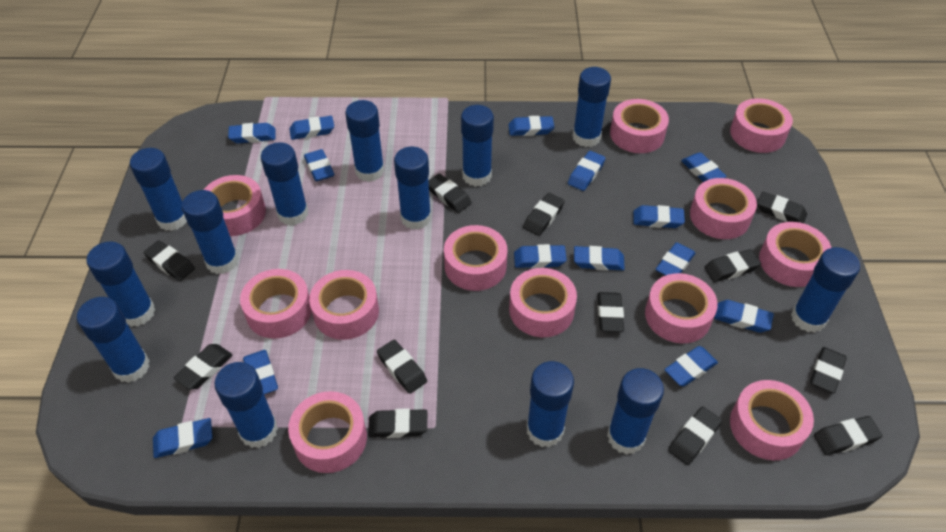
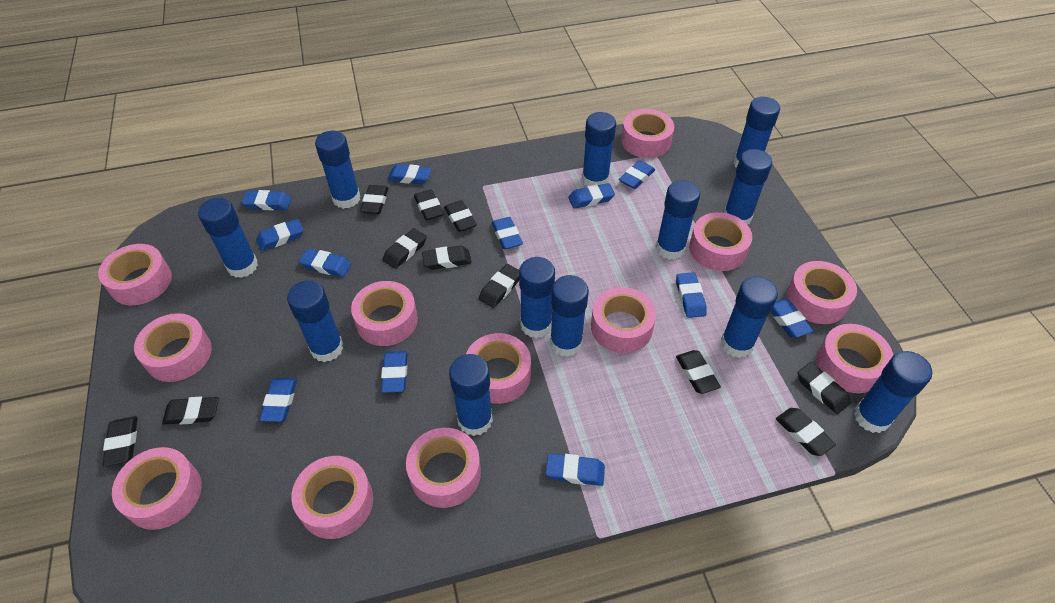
black eraser: [143,240,195,281] [174,344,232,390] [368,408,427,438] [377,340,427,394] [428,174,472,213] [523,193,565,236] [598,292,624,332] [668,406,722,465] [704,249,761,282] [757,192,807,223] [810,347,847,393] [814,416,882,455] = 12 -> [103,416,137,467] [162,396,219,425] [360,185,389,214] [383,228,427,269] [414,189,444,220] [422,246,471,270] [444,200,477,232] [479,264,519,308] [676,350,721,394] [776,408,836,456] [797,362,851,414] = 11
blue eraser: [153,418,213,458] [228,123,276,143] [243,350,278,394] [289,116,334,140] [304,149,335,181] [508,116,554,136] [514,244,567,268] [568,151,605,191] [574,246,625,271] [633,205,685,228] [656,242,695,276] [664,346,718,387] [681,152,727,182] [714,300,774,333] = 14 -> [242,190,291,210] [256,219,304,251] [260,378,297,422] [299,249,351,277] [381,351,408,393] [387,164,432,184] [492,217,523,249] [545,453,605,486] [568,183,615,209] [619,160,655,189] [676,272,707,318] [771,299,813,338] = 12
blue glue stick: [77,297,150,383] [87,241,155,327] [130,148,187,231] [182,190,239,274] [214,362,278,448] [261,142,308,226] [345,100,385,182] [394,147,431,230] [461,105,494,187] [527,361,574,447] [573,67,611,147] [607,368,664,455] [791,247,860,333] = 13 -> [198,198,258,278] [287,280,343,362] [315,131,360,209] [449,354,493,436] [519,257,555,338] [550,275,589,357] [582,112,616,186] [656,180,700,260] [721,276,778,358] [724,149,772,225] [733,97,780,168] [854,351,932,433] = 12

